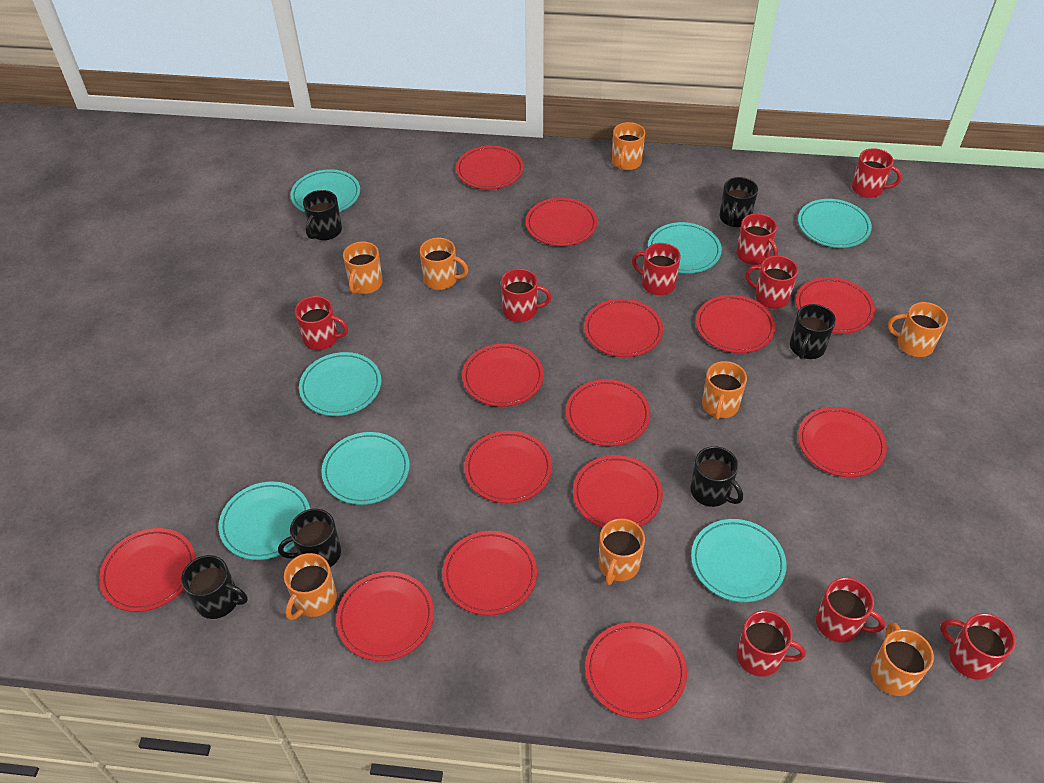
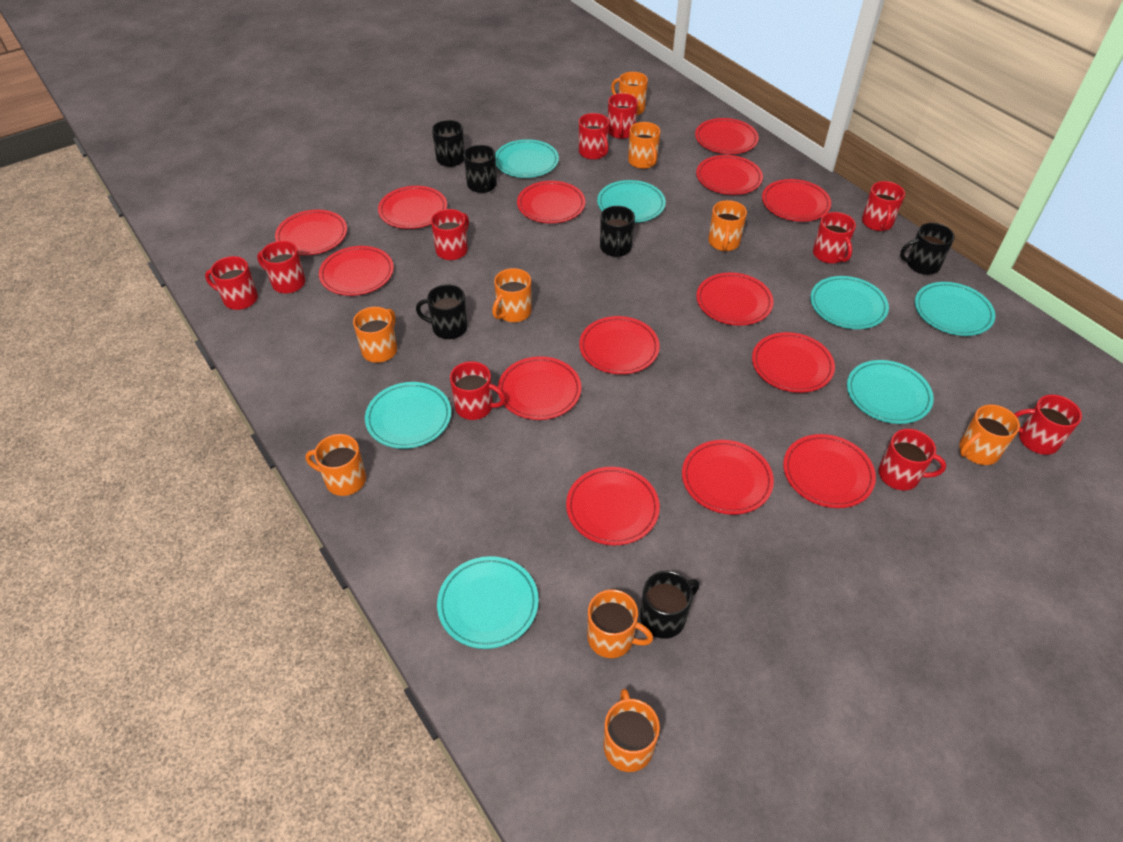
orange mug: [284,553,337,620] [343,241,383,294] [420,238,468,290] [598,518,645,585] [612,122,645,170] [702,361,747,420] [871,622,934,696] [888,302,948,357] = 8 -> [305,434,366,496] [353,307,397,363] [492,268,532,322] [588,589,653,658] [604,689,660,772] [611,72,648,115] [628,122,660,169] [708,200,747,251] [959,405,1020,465] = 9
red mug: [295,296,348,350] [501,269,551,322] [632,243,681,295] [736,213,778,265] [737,610,806,677] [745,255,798,309] [816,578,885,643] [852,148,902,198] [940,613,1016,680] = 9 -> [205,256,258,310] [257,241,306,293] [431,209,469,260] [450,361,506,420] [579,113,609,160] [608,93,638,139] [813,212,856,264] [862,181,905,231] [879,429,946,490] [1014,395,1082,455] = 10

